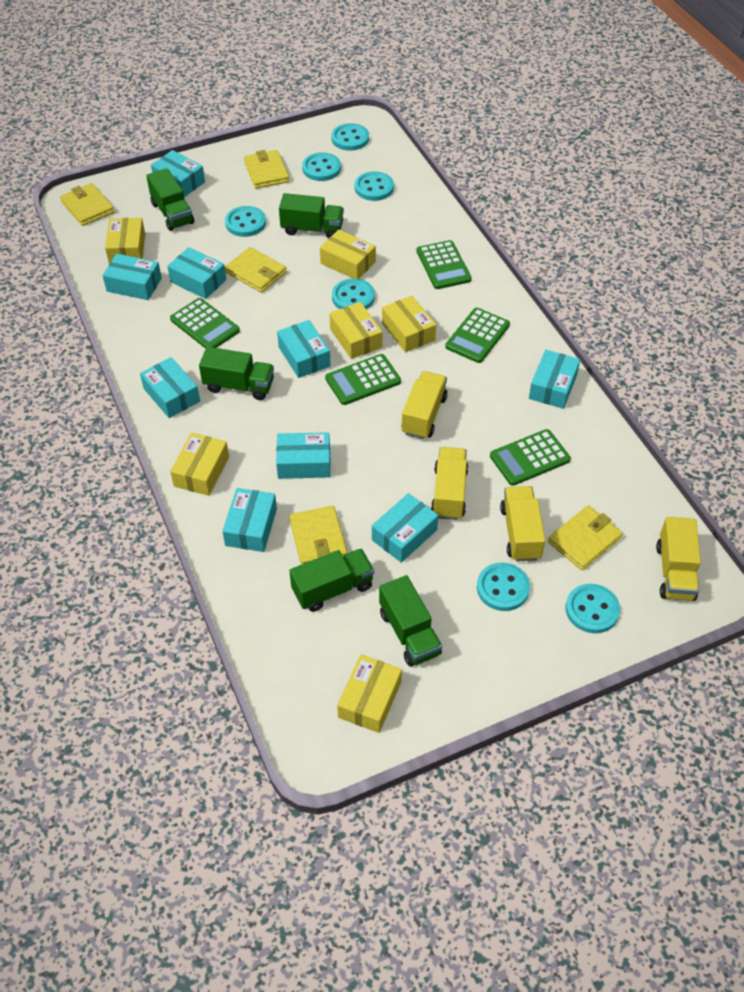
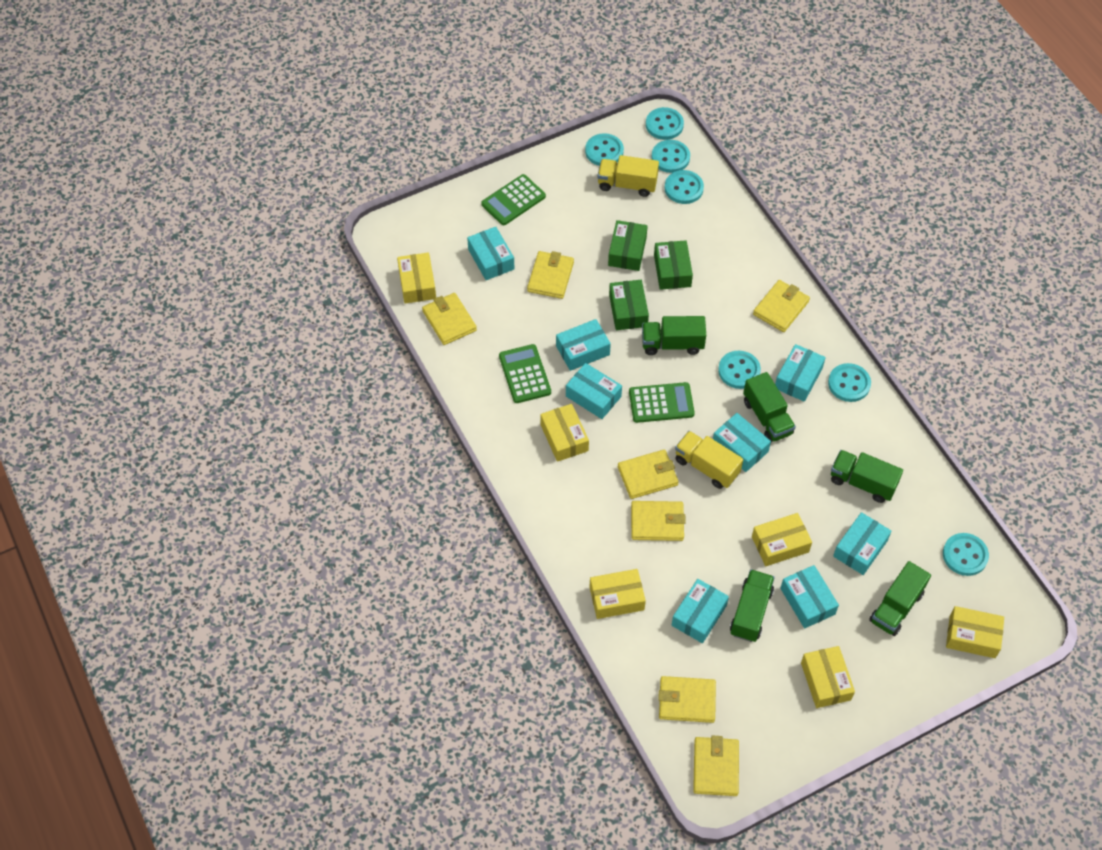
green box: none = 0 -> [608,220,648,271] [609,280,649,330] [654,240,693,290] = 3
green calculator: [170,298,240,349] [325,354,401,405] [417,240,472,289] [445,308,510,363] [490,429,571,486] = 5 -> [481,174,546,225] [499,344,551,403] [629,382,695,423] = 3
turquoise box: [102,254,162,300] [140,357,200,418] [151,150,205,197] [167,247,226,299] [222,488,277,552] [276,432,331,479] [277,320,331,378] [372,493,439,563] [529,350,580,409] = 9 -> [467,227,515,280] [556,319,611,371] [566,363,622,419] [672,579,729,643] [713,413,771,472] [775,344,826,402] [780,565,839,628] [833,512,892,575] = 8
yellow truck: [401,371,448,439] [431,447,468,520] [500,486,546,561] [656,517,701,601] = 4 -> [597,155,659,197] [675,431,743,489] = 2
yellow wallet: [60,183,115,226] [225,247,287,293] [244,150,289,189] [289,506,347,565] [548,505,623,570] = 5 -> [422,293,477,345] [527,251,574,299] [618,449,679,499] [631,501,686,541] [658,676,716,723] [693,735,739,796] [753,280,810,332] = 7

